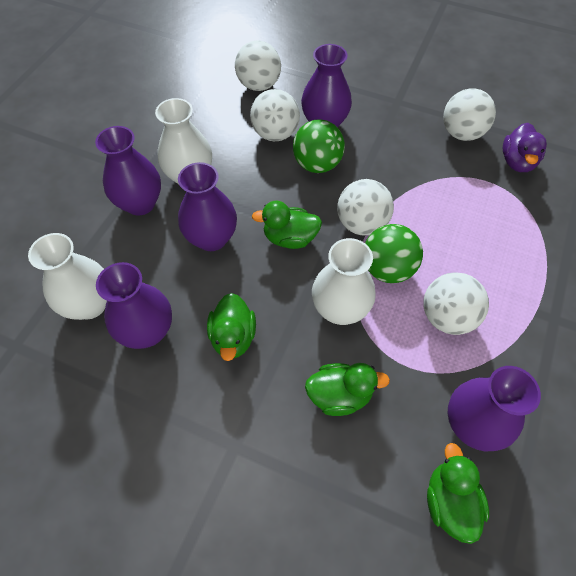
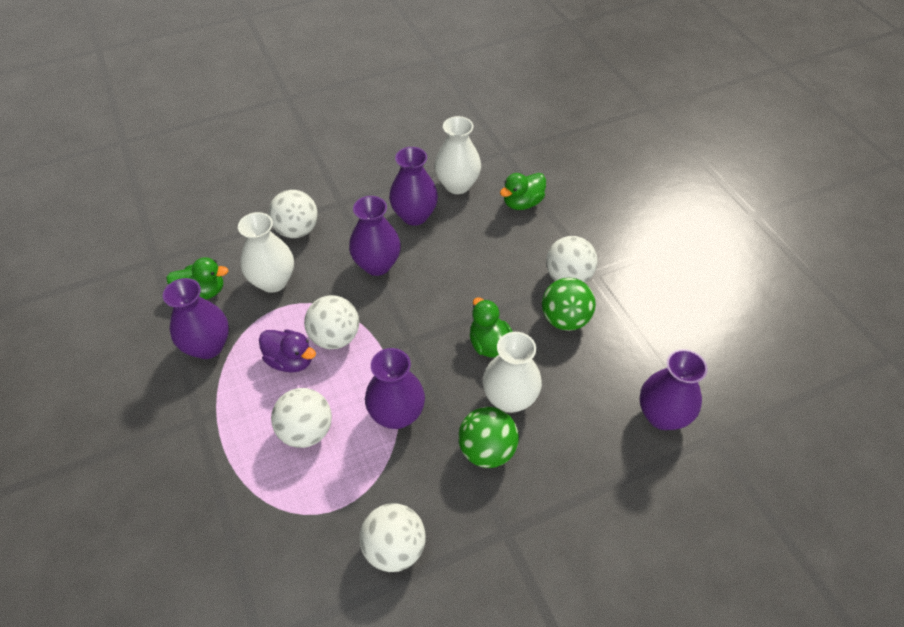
green duck: [207,293,256,361] [252,201,322,249] [305,363,390,416] [427,443,489,544] = 4 -> [166,257,228,300] [470,297,513,358] [500,173,546,210] = 3

